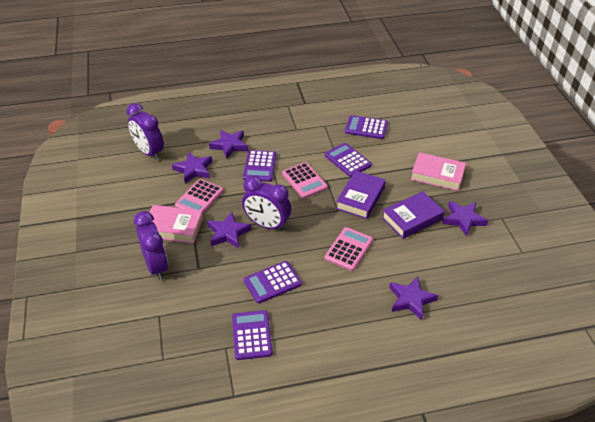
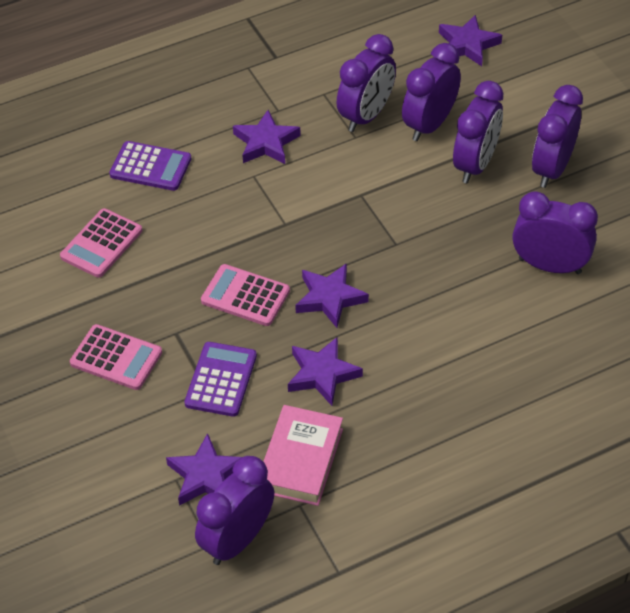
pink book: [149,205,203,244] [411,152,466,191] = 2 -> [263,405,343,506] = 1
purple book: [336,170,386,219] [382,191,445,239] = 2 -> none = 0
purple calculator: [232,310,273,360] [243,150,276,182] [244,261,302,303] [325,143,372,177] [345,115,388,139] = 5 -> [109,141,192,191] [184,342,257,417] = 2
purple clock: [126,103,164,160] [134,211,168,280] [242,176,291,231] = 3 -> [195,456,274,565] [337,34,396,132] [402,43,461,141] [453,81,503,183] [512,191,598,274] [532,85,583,188] = 6

